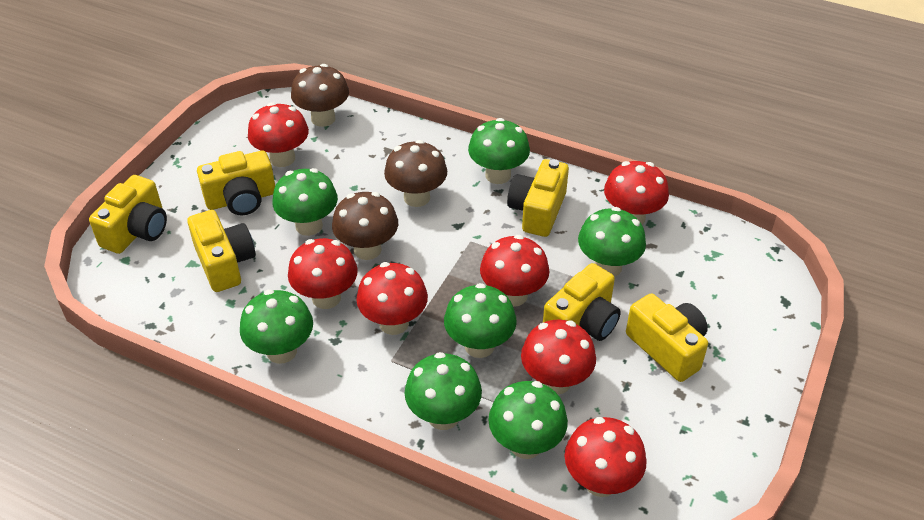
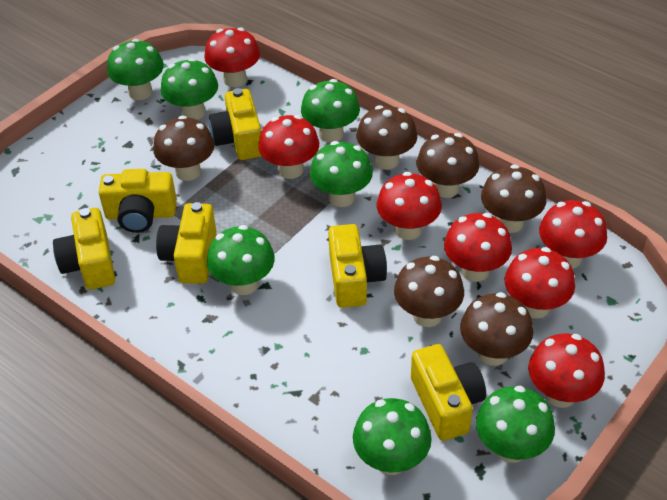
brown mushroom: [291,64,349,127] [332,192,398,260] [384,140,447,207] = 3 -> [153,116,214,181] [357,105,417,169] [394,256,464,327] [417,133,479,198] [460,292,533,366] [481,164,546,233] = 6

